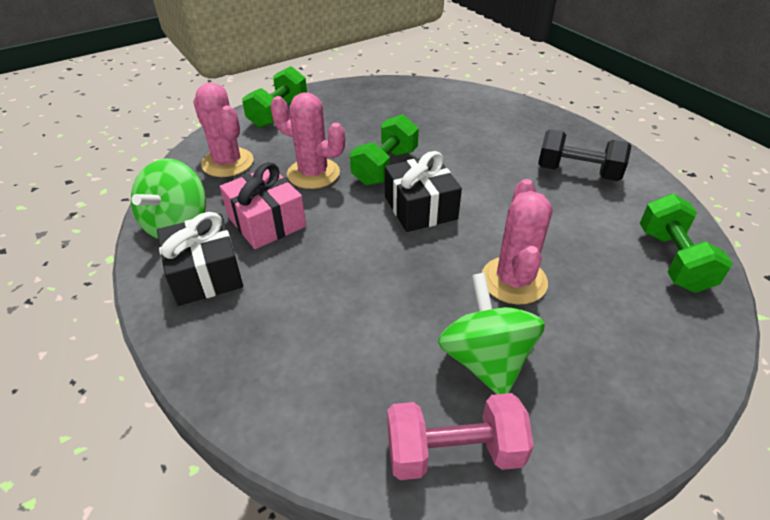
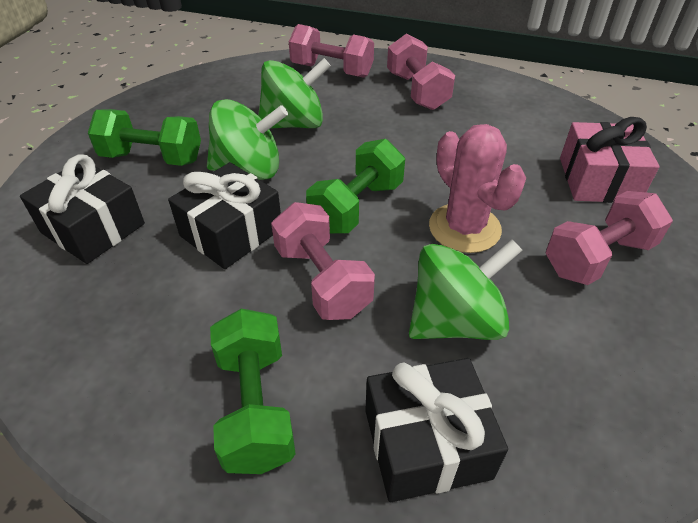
black dumbbell: [538,129,632,181] = 1 -> none = 0
black gift: [157,212,243,306] [385,151,462,232] = 2 -> [20,154,145,264] [168,162,281,269] [365,358,508,502] = 3
green spinning top: [131,158,206,239] [438,273,545,394] = 2 -> [207,99,288,180] [258,58,331,129] [409,239,523,340] = 3
pink cactus: [193,83,254,177] [270,92,345,189] [482,179,552,304] = 3 -> [429,124,526,253] = 1
pink dumbbell: [387,393,534,480] = 1 -> [271,202,375,320] [289,24,374,78] [387,34,455,110] [546,191,673,285] = 4

